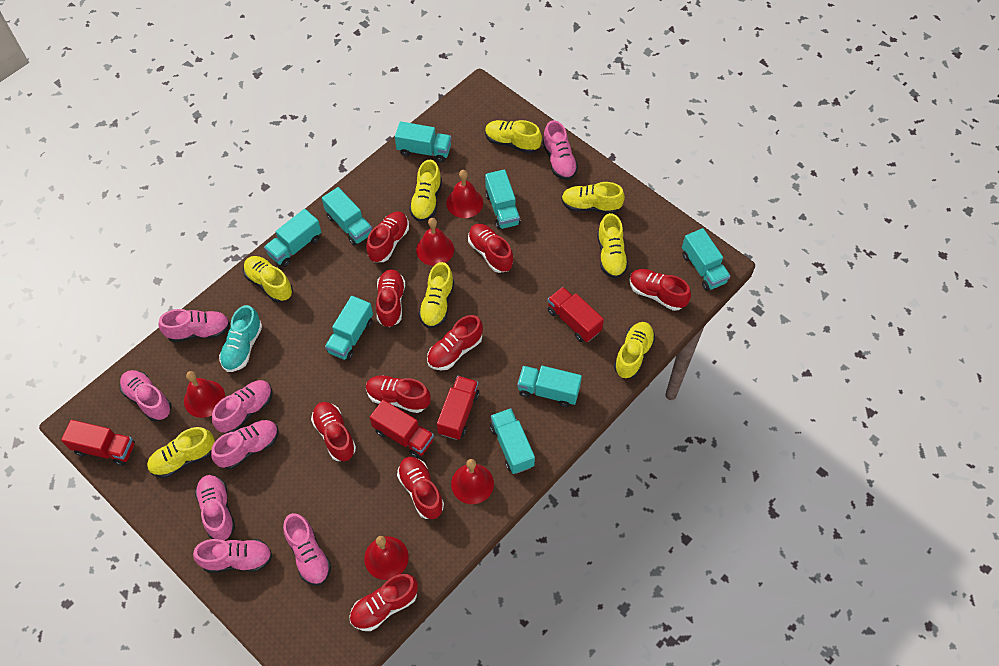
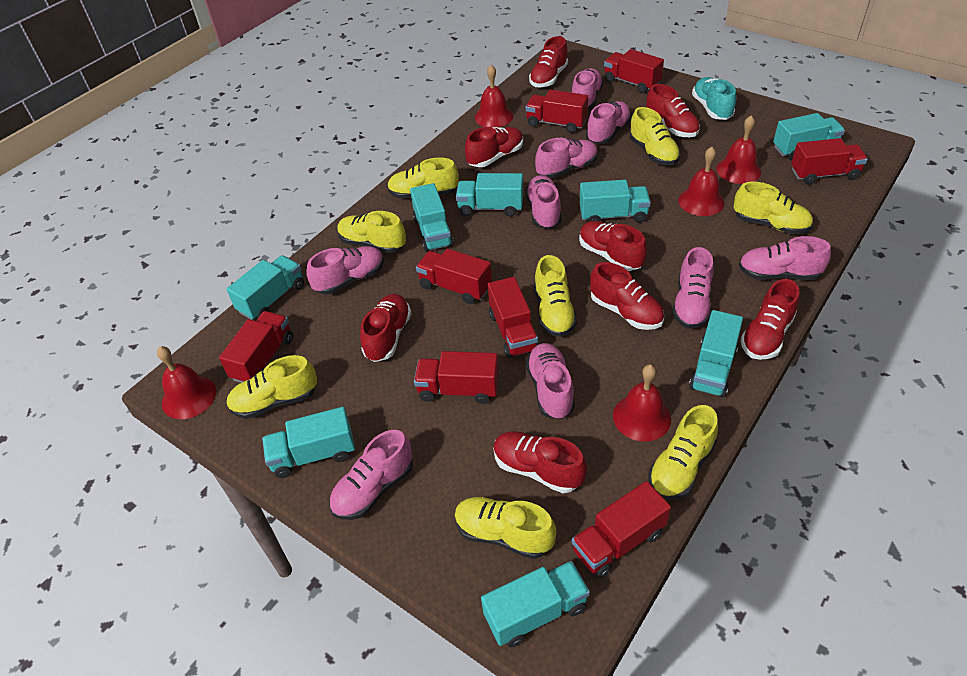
pink shoe: [120,370,171,421] [158,309,230,343] [193,539,272,573] [195,475,235,540] [211,420,279,469] [212,380,272,433] [283,513,331,586] [542,120,578,180] = 8 -> [306,246,384,294] [329,430,413,520] [525,175,561,229] [526,343,575,419] [535,138,598,179] [572,68,603,109] [586,101,631,144] [672,247,714,329] [738,236,831,280] = 9
red shoe: [311,402,356,461] [349,574,418,631] [366,211,409,262] [366,375,431,413] [376,269,405,327] [397,457,444,519] [427,315,483,370] [468,224,513,273] [630,269,691,311] = 9 -> [360,294,412,362] [465,127,523,167] [493,431,587,493] [529,36,568,88] [579,221,647,271] [590,262,664,330] [646,84,700,137] [741,279,799,360] = 8
red truck: [61,420,135,466] [370,400,434,458] [437,376,479,440] [548,287,604,342] = 4 -> [219,311,293,383] [414,351,499,404] [416,249,492,304] [488,277,539,358] [526,90,588,133] [572,481,671,578] [604,49,664,93] [791,138,868,185] = 8

